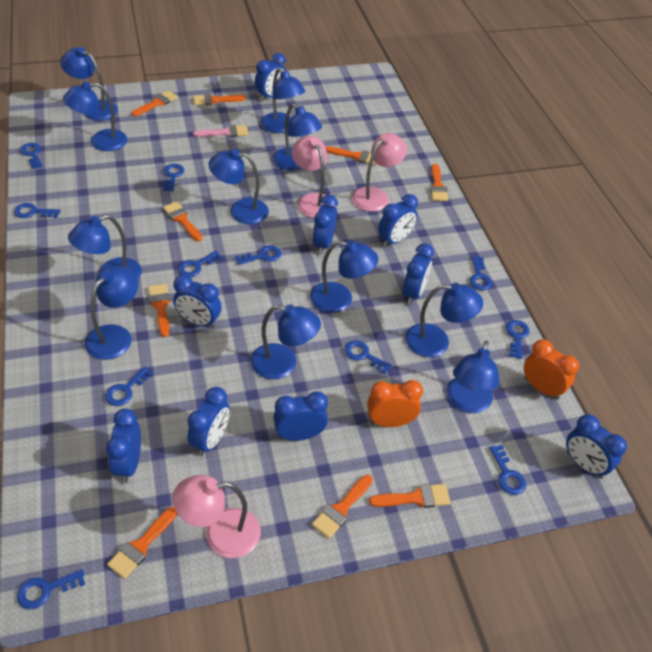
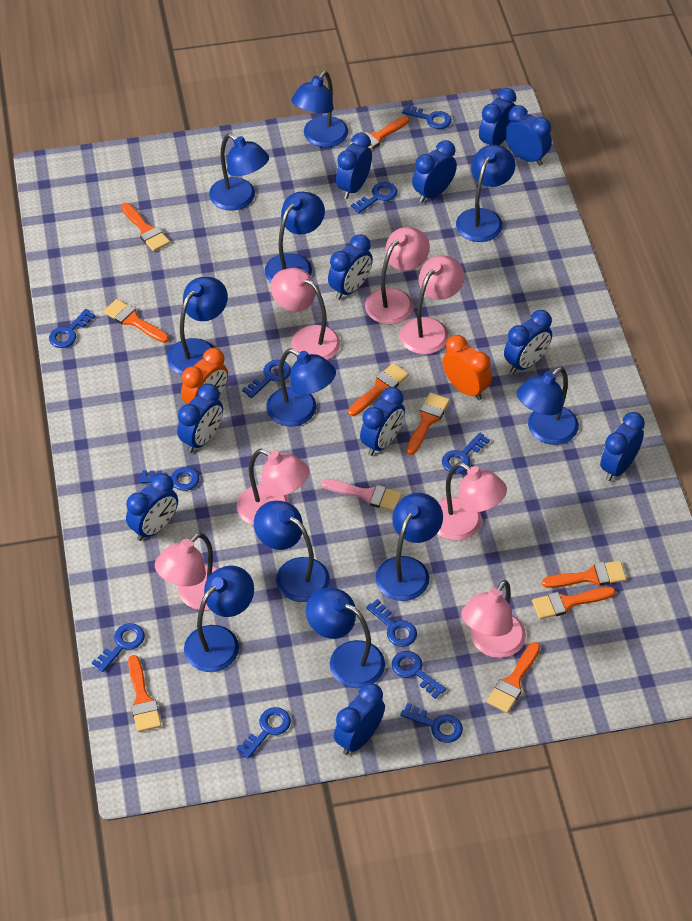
blue clock: [106,408,141,483] [173,275,222,328] [187,387,230,456] [255,53,286,101] [273,391,328,441] [312,195,338,255] [378,194,418,247] [403,243,434,304] [566,414,627,479] = 9 -> [126,473,178,541] [177,384,223,453] [328,234,373,300] [334,683,385,755] [336,132,372,199] [360,387,405,456] [412,140,457,203] [479,88,517,146] [504,310,552,374] [505,105,552,166] [600,412,645,481] = 11
pink lamp: [173,475,261,558] [291,136,336,218] [352,133,407,212] = 3 -> [155,532,219,611] [237,449,309,526] [270,268,340,360] [365,227,430,324] [400,255,464,354] [437,462,507,541] [461,580,526,658] = 7

